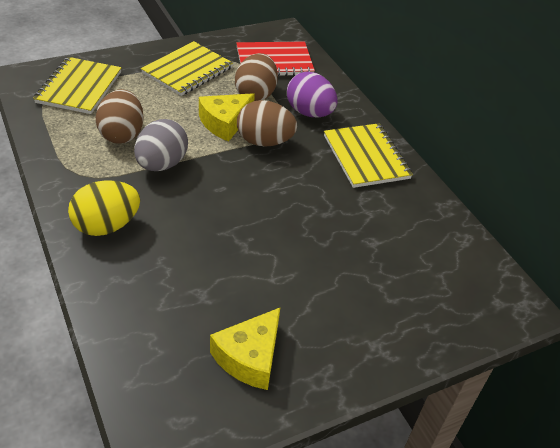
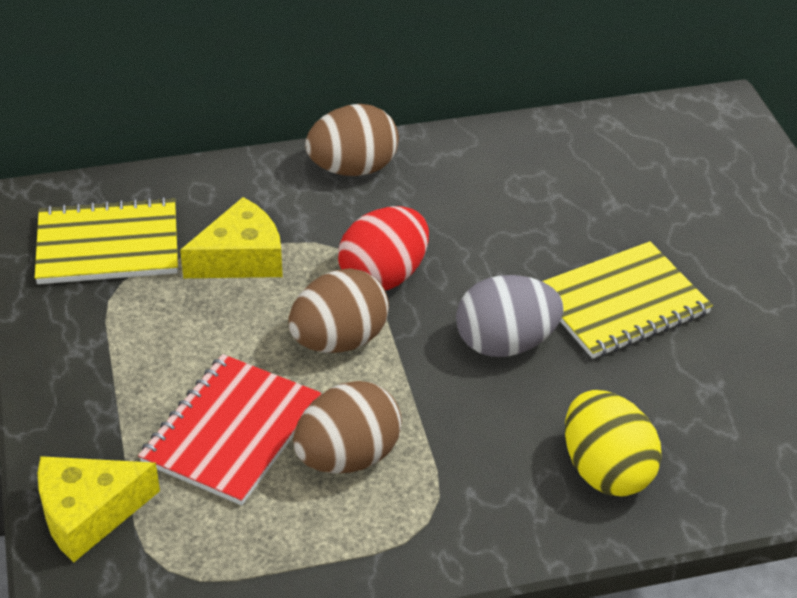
purple egg: [287,72,338,117] = 1 -> none = 0
red egg: none = 0 -> [338,206,429,291] = 1
yellow notebook: [33,57,121,114] [141,41,233,96] [324,123,413,188] = 3 -> [35,197,178,284] [542,241,713,359] = 2

